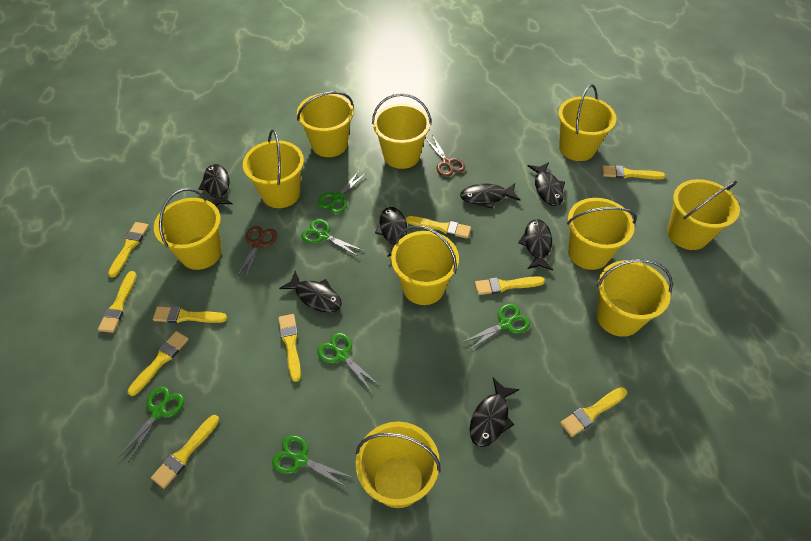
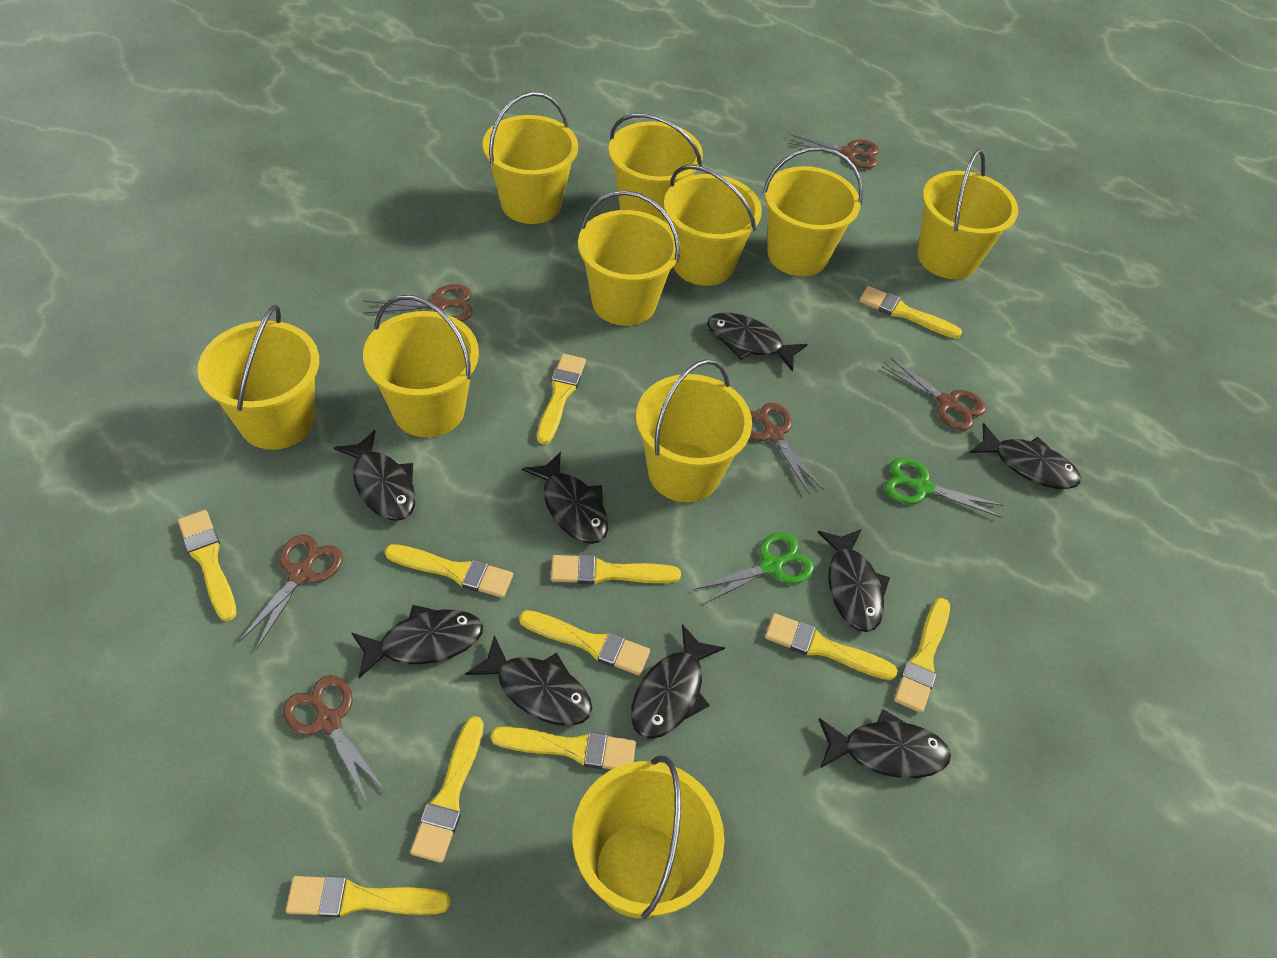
black fish: [198,164,233,206] [279,271,342,313] [375,207,407,257] [460,183,520,209] [470,378,519,447] [518,219,553,270] [528,162,565,206] = 7 -> [334,430,416,521] [351,605,483,678] [465,635,592,726] [522,451,608,544] [631,624,725,739] [707,313,808,372] [817,529,890,632] [819,709,951,778] [970,423,1081,489] = 9
brown scissors: [236,226,277,281] [425,135,465,177] = 2 -> [239,535,343,650] [283,675,386,802] [363,284,473,322] [750,403,823,494] [788,135,879,169] [881,357,986,430] = 6
green scissors: [118,386,184,463] [272,435,354,488] [301,219,364,257] [317,333,379,392] [318,171,366,214] [463,304,530,351] = 6 -> [693,532,814,605] [885,458,1004,518] = 2
yellow brush: [98,271,136,333] [108,222,149,278] [127,331,189,396] [151,415,219,489] [153,306,227,323] [278,314,301,382] [406,216,471,239] [475,276,545,295] [560,387,627,437] [602,165,665,180] = 10 -> [178,510,237,621] [286,876,451,918] [385,544,513,598] [410,716,484,863] [491,726,636,769] [519,610,650,675] [537,354,586,445] [551,554,681,585] [765,613,898,680] [859,286,962,339] [894,598,950,713] = 11

